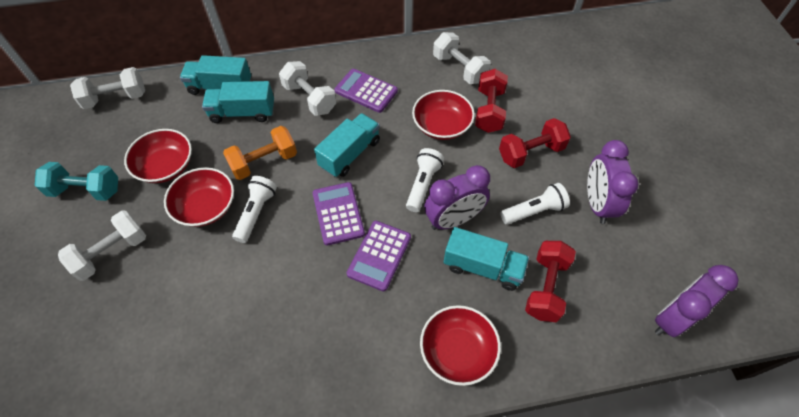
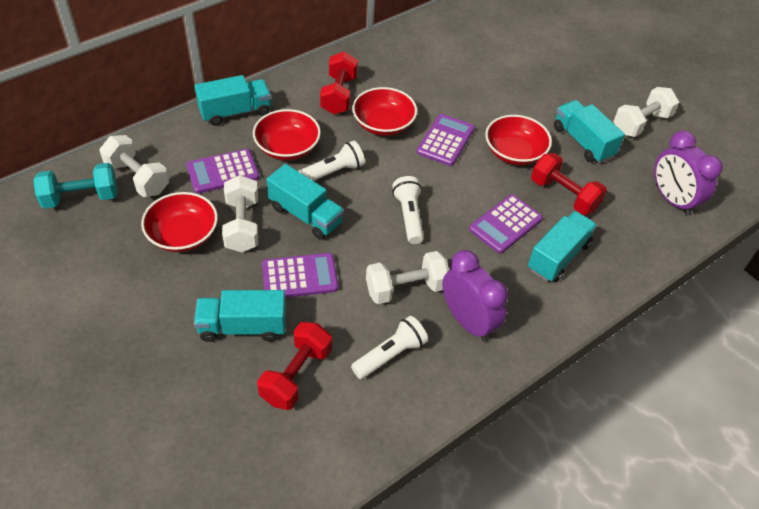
orange dumbbell: [223,126,297,180] = 1 -> none = 0
purple calculator: [313,182,365,245] [334,69,398,113] [347,221,411,291] = 3 -> [186,149,259,194] [262,253,338,298] [417,114,475,166] [469,194,543,254] = 4
purple clock: [424,165,490,230] [587,140,638,224] [655,265,738,337] = 3 -> [442,250,508,341] [654,131,723,216] = 2
turquoise truck: [180,55,251,95] [202,81,274,123] [314,113,380,177] [444,227,529,291] = 4 -> [194,290,286,342] [195,75,271,126] [266,164,344,240] [528,211,597,282] [554,100,625,163] = 5

